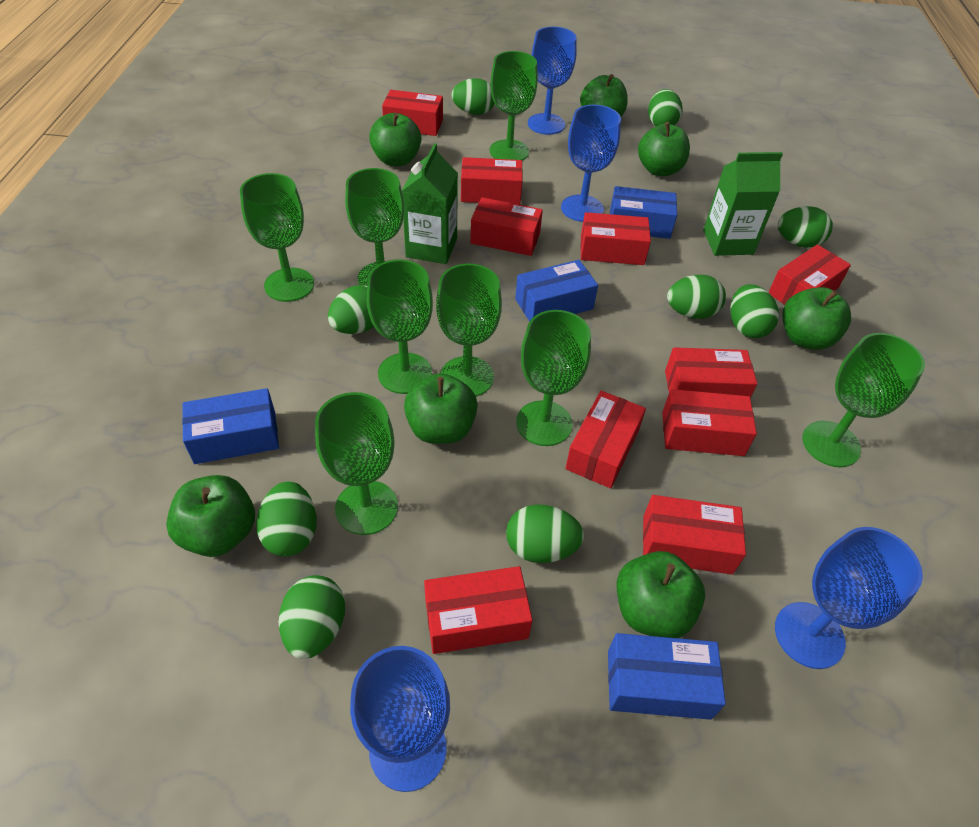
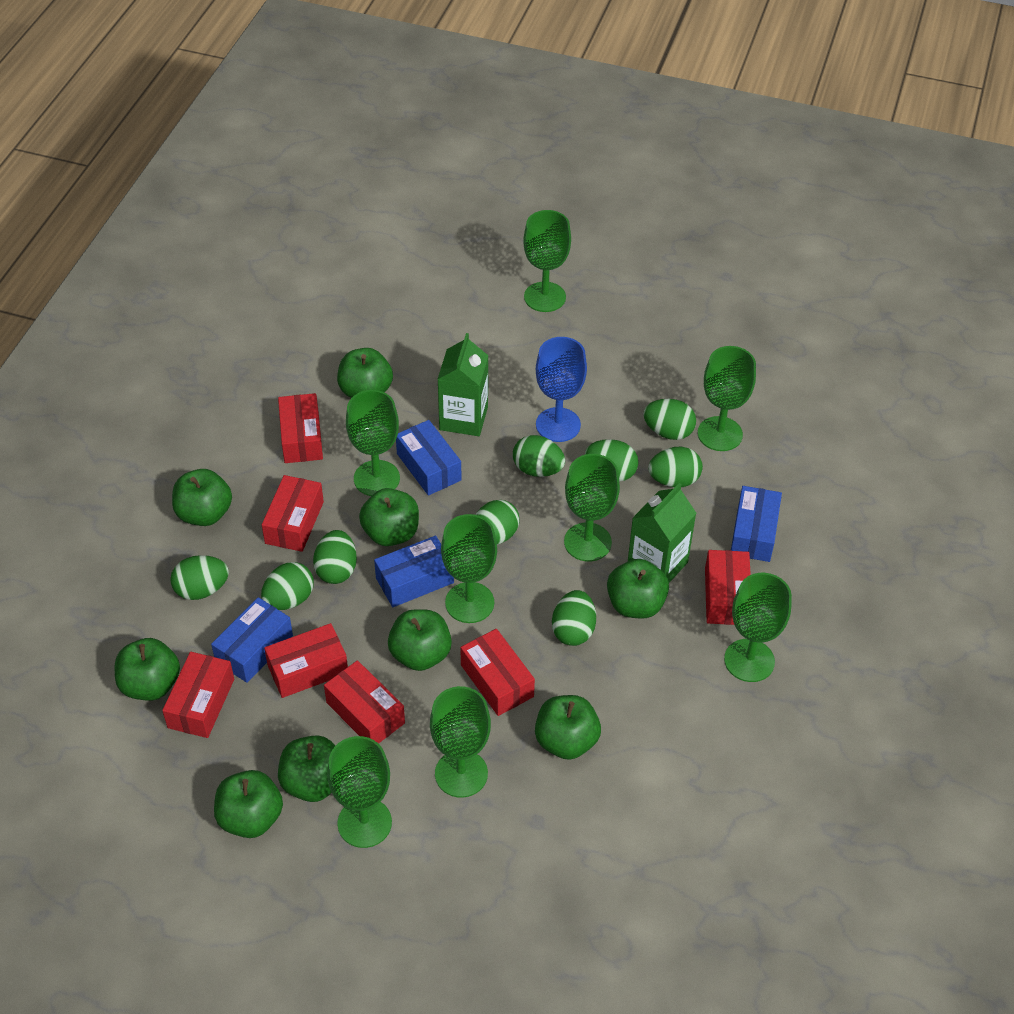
blue goblet: [350,646,450,792] [528,27,577,135] [561,105,621,222] [775,527,923,669] = 4 -> [536,337,587,442] = 1
green apple: [166,475,255,557] [369,113,421,166] [404,373,478,444] [580,74,628,117] [616,551,705,638] [638,122,690,176] [782,287,851,350] = 7 -> [115,638,180,701] [172,469,232,526] [214,770,283,838] [278,736,335,802] [337,348,393,398] [359,488,419,546] [388,609,452,671] [535,695,601,760] [607,559,669,619] = 9
red box: [382,90,443,136] [424,566,533,654] [461,157,523,205] [470,197,543,256] [565,391,646,488] [580,212,651,265] [643,495,746,575] [662,389,757,456] [665,347,757,398] [769,244,851,305] = 10 -> [162,652,234,738] [262,475,324,552] [264,623,348,698] [278,393,323,463] [324,660,405,743] [460,629,535,716] [705,550,751,625] = 7

